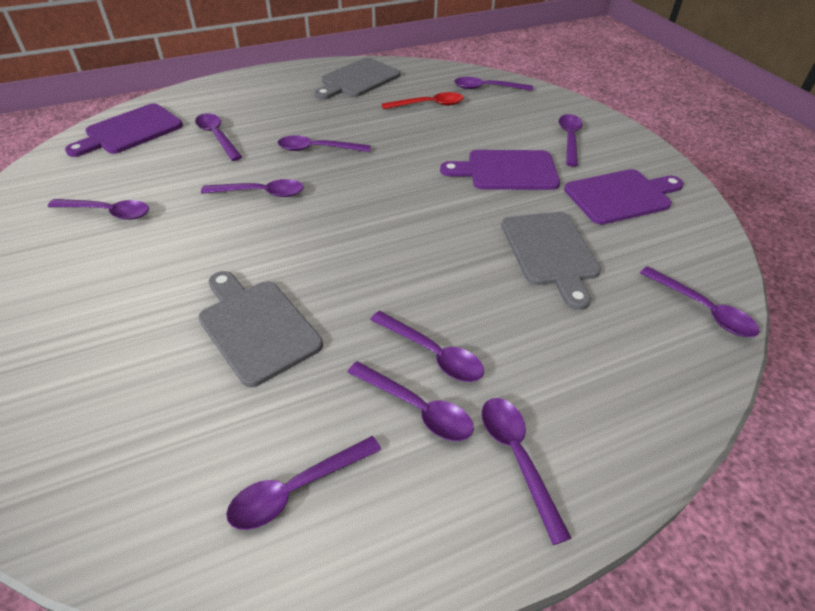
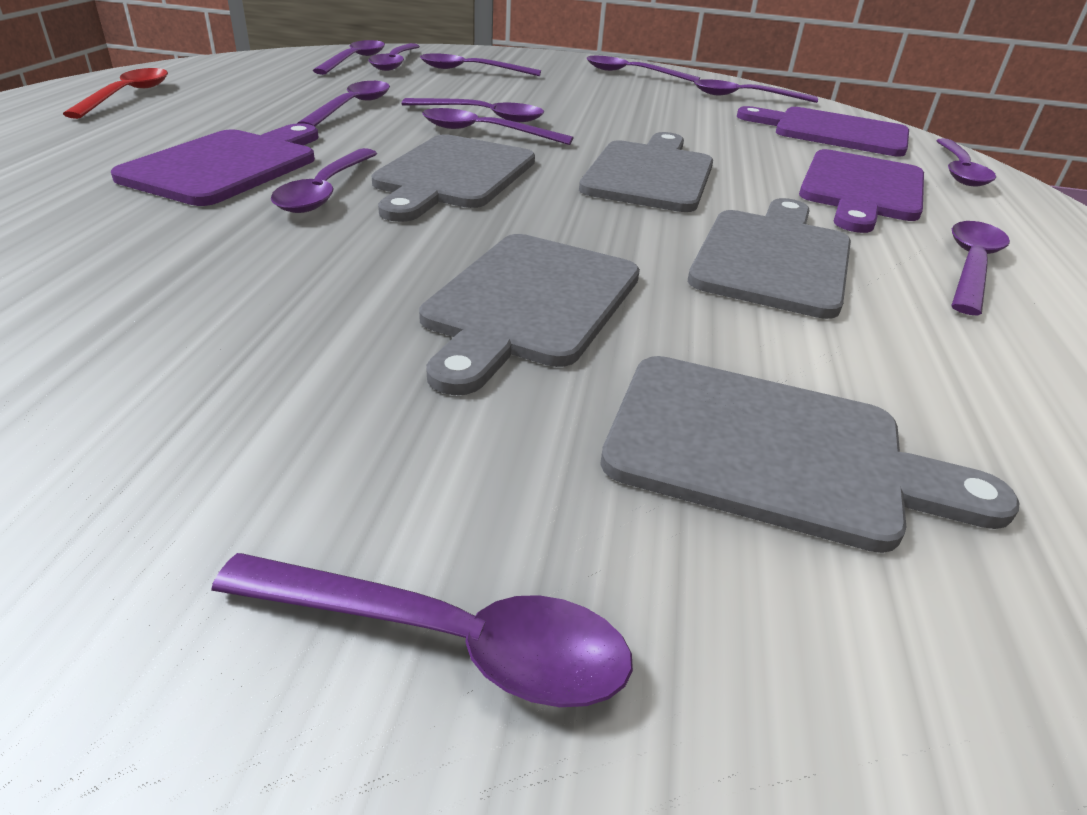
grey cutting board: [198,271,323,387] [314,58,400,100] [501,212,601,310] = 3 -> [371,134,535,222] [419,234,640,395] [579,132,713,212] [600,356,1019,553] [688,198,851,319] = 5
purple spoon: [48,199,149,220] [195,113,242,161] [201,179,304,197] [226,436,381,530] [278,135,371,152] [348,361,474,441] [370,311,484,382] [454,77,533,91] [482,398,571,545] [559,114,582,167] [640,266,760,337] = 11 -> [211,553,633,707] [271,148,377,213] [298,81,390,127] [313,40,385,75] [368,43,420,71] [401,98,544,122] [420,53,541,76] [422,108,573,145] [586,56,700,82] [694,79,818,103] [936,138,996,187] [951,221,1010,316] = 12

